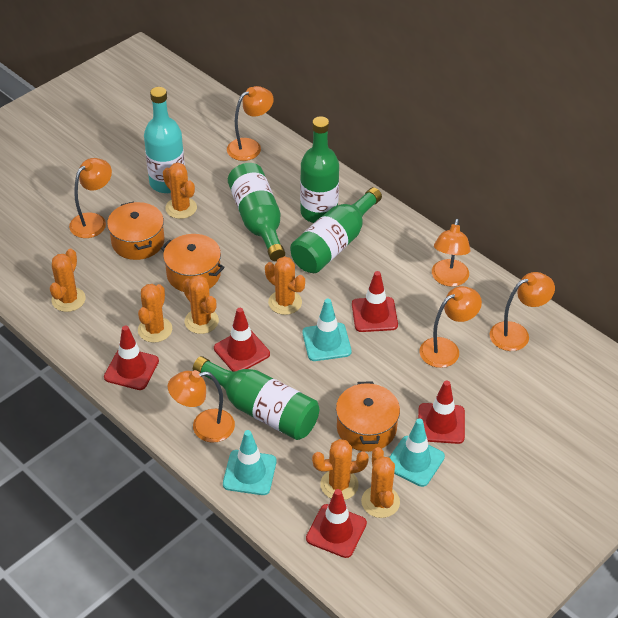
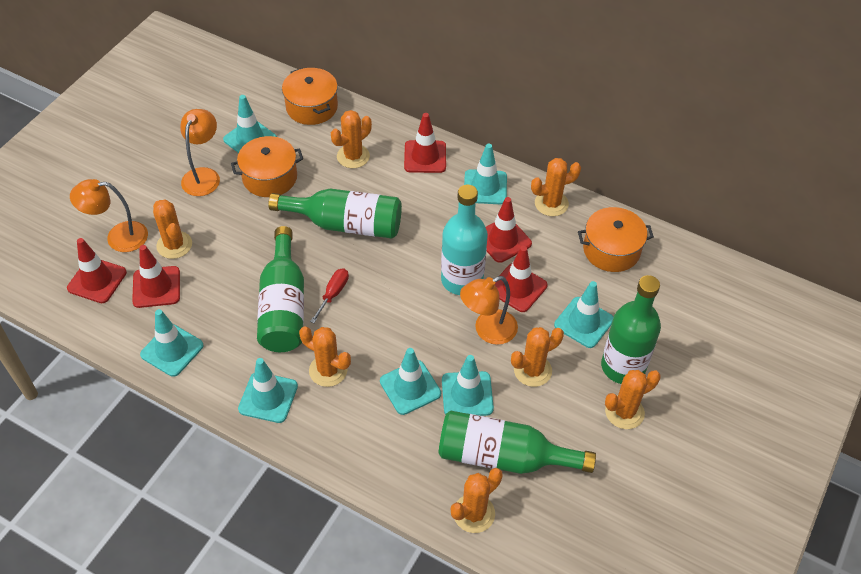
orange lamp: [69,158,112,238] [168,370,235,443] [227,86,274,161] [420,286,482,368] [432,219,470,287] [490,272,555,351] = 6 -> [70,179,148,252] [180,109,220,196] [460,276,518,345] = 3
red screwdriver: none = 0 -> [310,269,349,323] = 1
turquoise traffic cone: [223,430,277,495] [302,299,352,361] [389,418,445,487] = 3 -> [140,309,204,377] [223,95,277,153] [238,358,298,423] [380,348,441,415] [442,355,494,416] [464,144,507,204] [554,281,613,348] = 7

